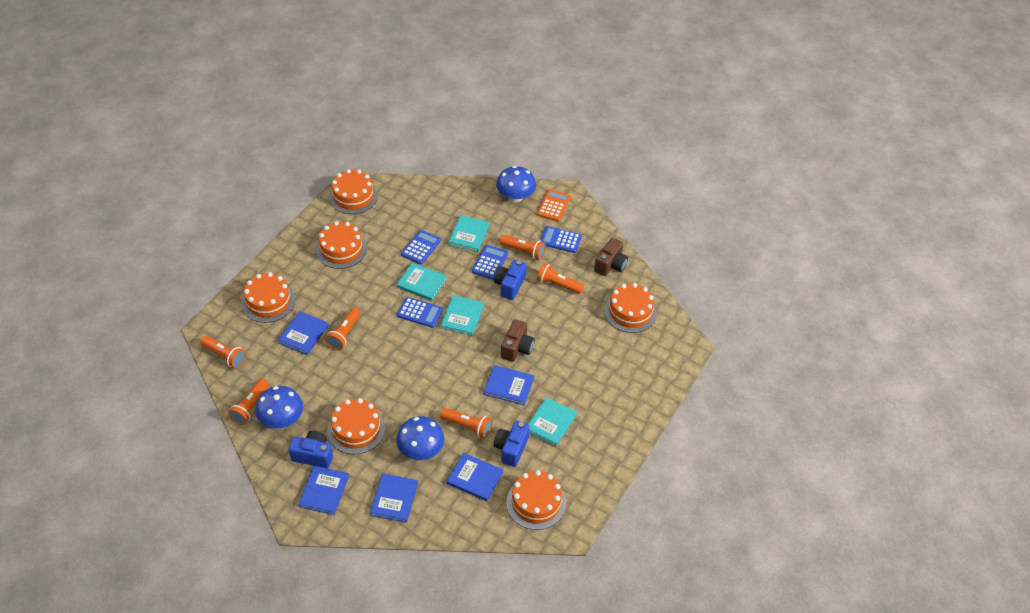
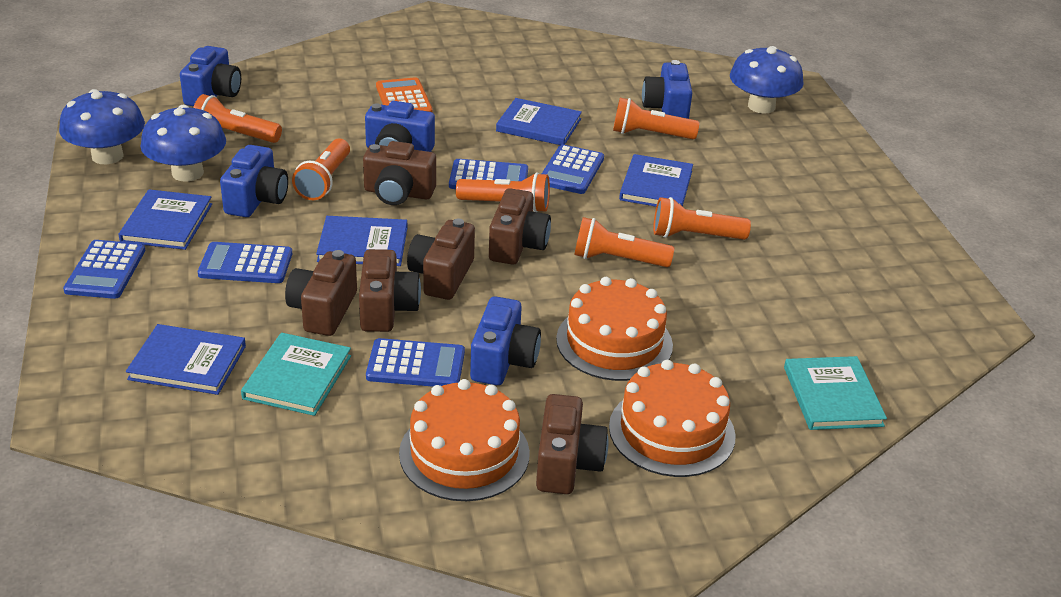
blue calculator: [397,297,443,328] [401,230,441,265] [472,245,508,280] [540,226,582,253] = 4 -> [63,240,145,299] [198,242,292,283] [366,338,465,387] [449,159,528,189] [542,144,604,194] = 5
blue camera: [289,431,333,468] [494,260,527,300] [494,421,530,467] = 3 -> [180,46,241,106] [220,145,288,217] [365,101,435,152] [470,296,541,385] [642,60,692,119] = 5
brown camera: [501,319,535,362] [594,238,628,276] = 2 -> [285,250,357,336] [359,249,421,332] [363,141,436,205] [407,219,475,300] [489,188,551,265] [536,394,608,494] = 6
orange cake: [242,272,295,323] [316,221,367,269] [328,398,385,454] [329,169,378,214] [506,470,566,530] [604,283,657,333] = 6 -> [399,379,530,501] [556,277,673,381] [609,360,735,477] = 3
turquoise book: [397,263,447,301] [440,295,484,336] [448,215,490,252] [528,397,577,446] = 4 -> [241,333,351,416] [784,356,887,430] = 2

